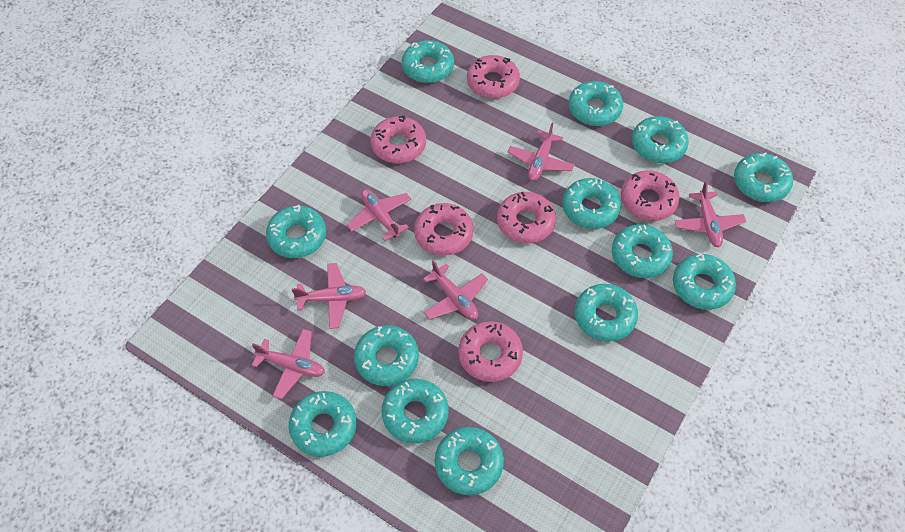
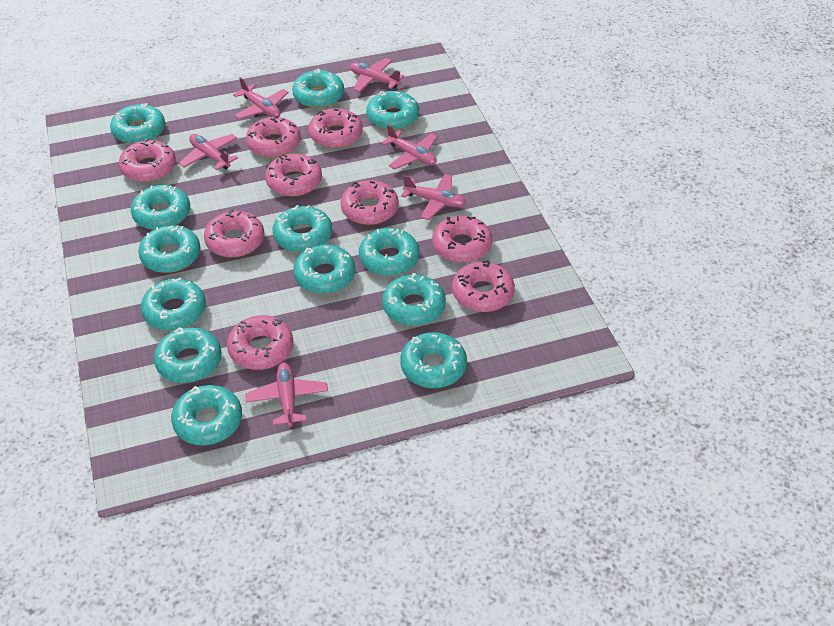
pink donut: [370,116,426,163] [414,203,474,256] [458,321,523,382] [467,55,520,99] [497,192,556,243] [621,171,680,221] = 6 -> [119,139,176,182] [204,209,264,257] [227,315,294,370] [246,115,301,158] [265,153,322,196] [308,108,362,148] [340,180,399,225] [432,216,492,263] [452,260,515,312] = 9

